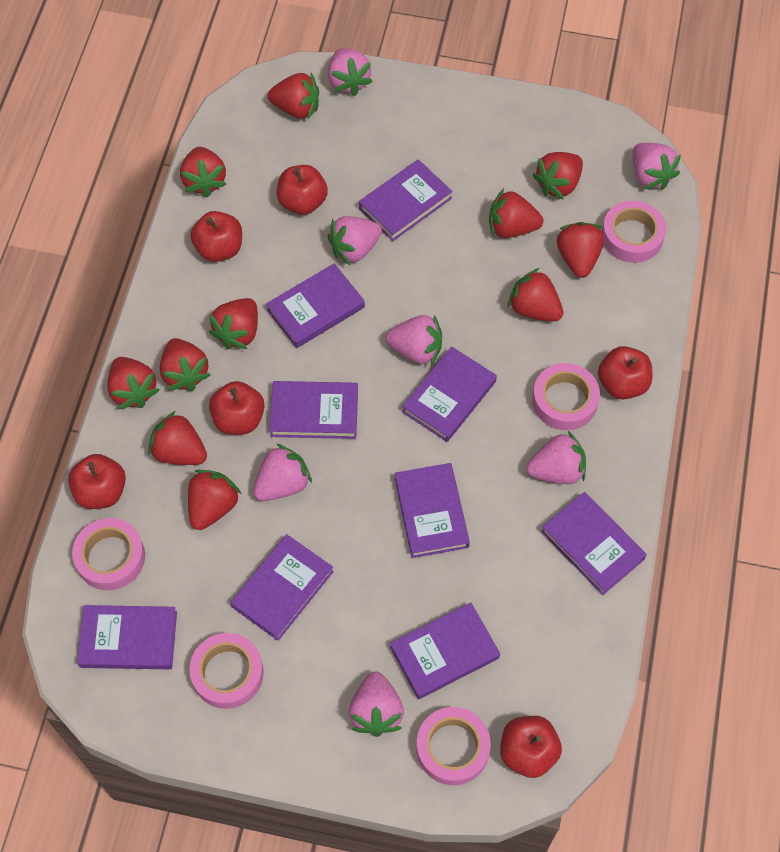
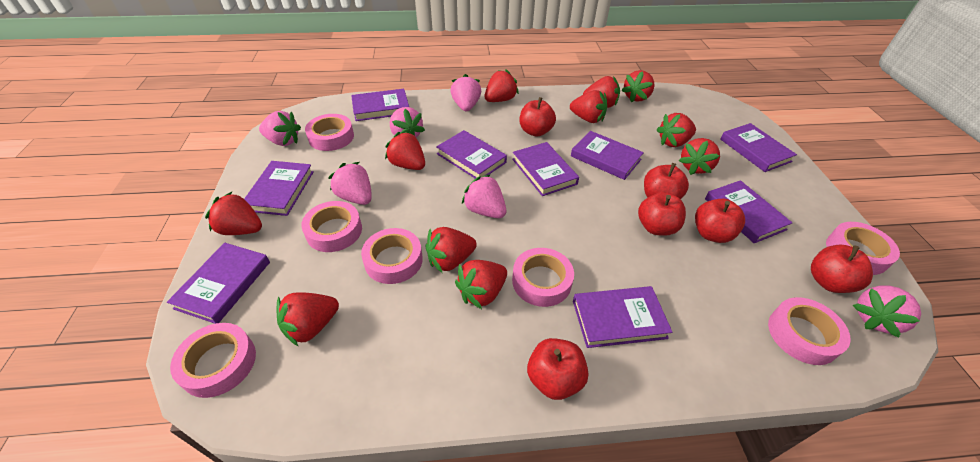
pink strawberry: [253,444,312,501] [328,48,373,96] [328,216,382,265] [349,672,404,737] [386,315,442,365] [526,431,586,484] [633,143,681,190] = 7 -> [259,111,301,146] [328,162,372,205] [390,107,425,137] [451,74,481,111] [462,175,506,218] [853,286,921,338] = 6
pink tape: [72,518,145,590] [189,633,264,709] [416,707,491,785] [532,363,600,430] [602,201,666,263] = 5 -> [170,323,256,398] [301,201,362,252] [305,114,354,151] [361,228,423,284] [512,248,574,307] [768,297,851,365] [826,222,900,275] = 7

